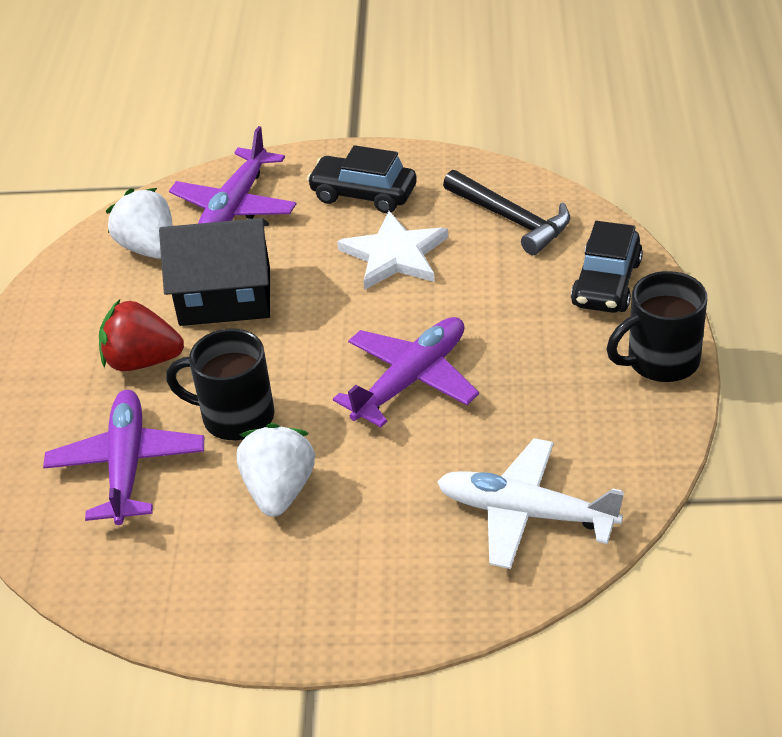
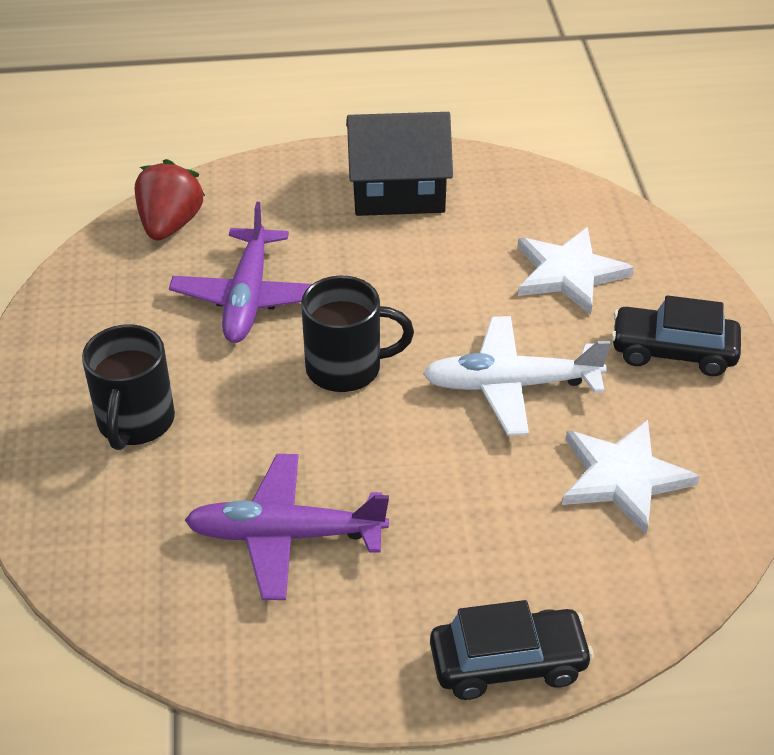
black hammer: [443,170,570,255] = 1 -> none = 0
purple plane: [43,390,204,525] [169,126,297,224] [333,317,479,427] = 3 -> [169,202,312,343] [185,454,389,600] = 2
white star: [337,211,448,290] = 1 -> [518,227,634,315] [562,420,700,535] = 2
white strawberry: [105,188,173,259] [237,423,315,517] = 2 -> none = 0

